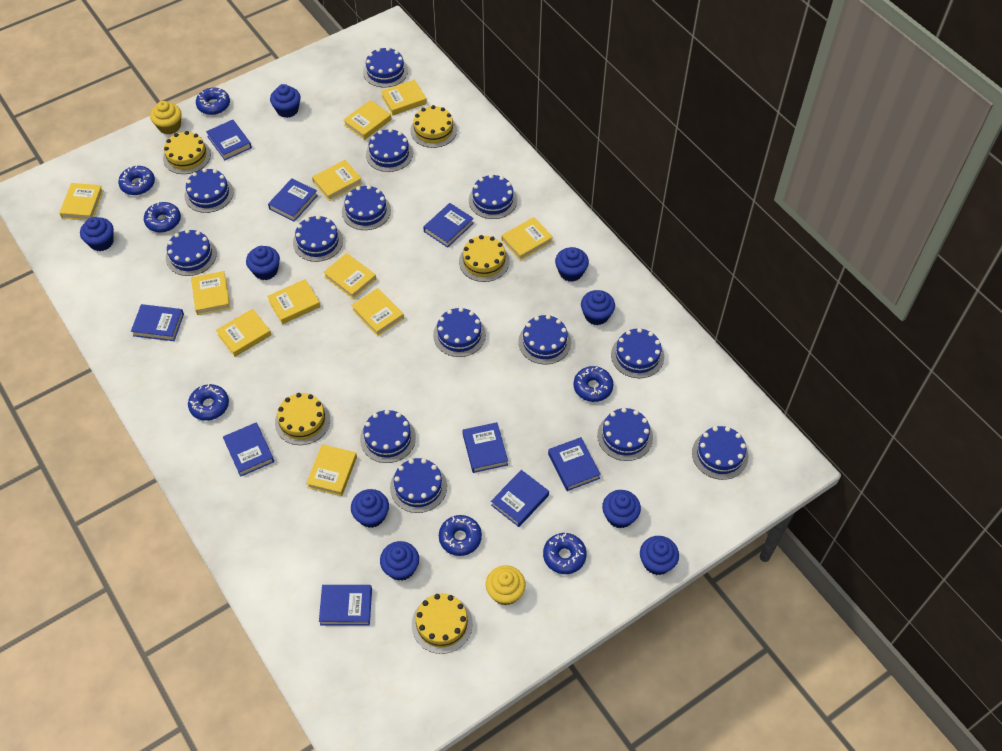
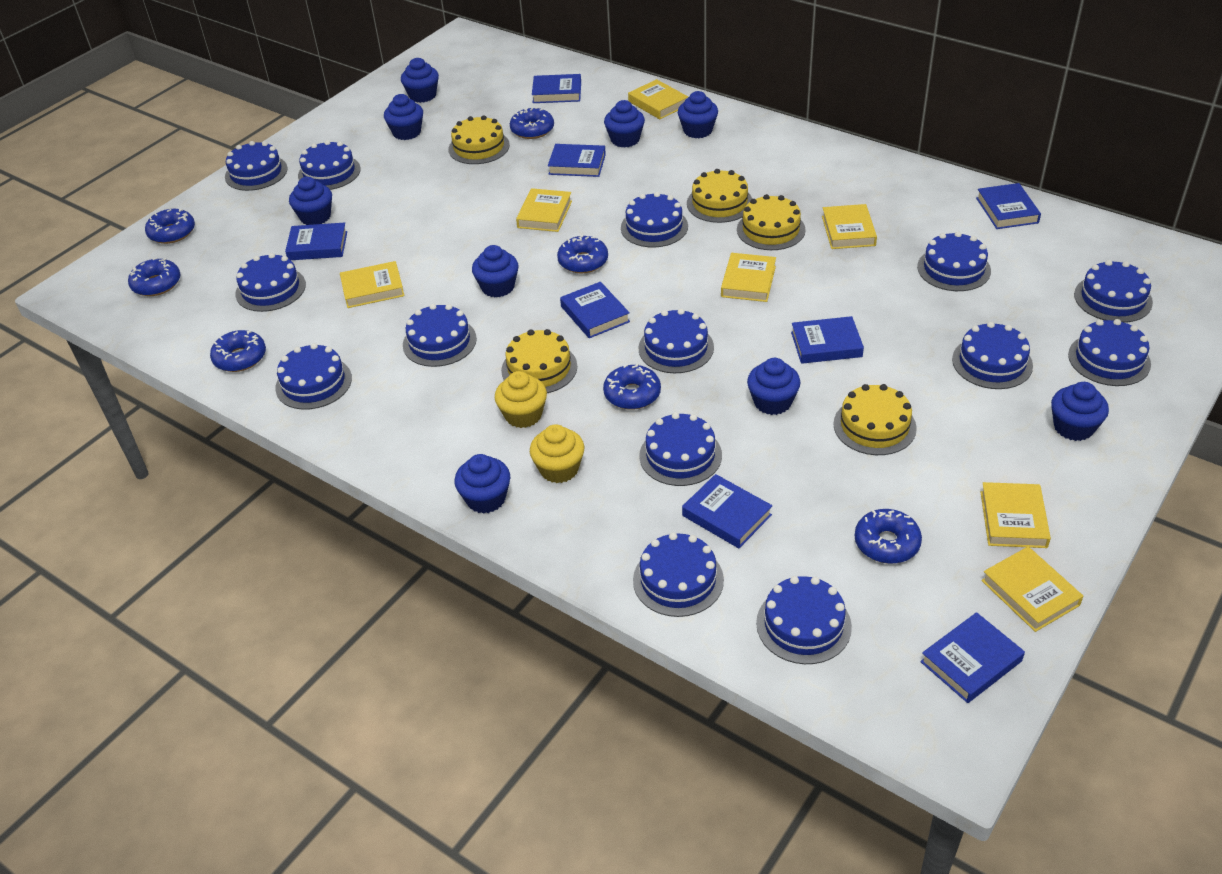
blue book: [131,304,184,341] [206,120,252,160] [223,423,274,477] [268,179,318,222] [319,585,372,626] [423,203,474,248] [462,422,508,473] [491,470,549,527] [548,437,601,491] = 9 -> [285,223,347,260] [532,74,581,103] [548,144,606,177] [560,282,630,338] [682,474,772,548] [791,316,864,364] [920,612,1025,703] [976,183,1041,229] = 8
yellow book: [59,183,104,220] [191,271,231,315] [216,309,271,357] [267,279,321,324] [306,444,357,496] [312,160,362,201] [323,253,376,299] [343,100,392,140] [351,288,404,337] [381,80,427,115] [501,217,553,261] = 11 -> [340,261,405,308] [516,188,572,232] [628,79,688,119] [721,253,776,302] [822,204,877,249] [981,482,1051,548] [981,547,1083,632] = 7

